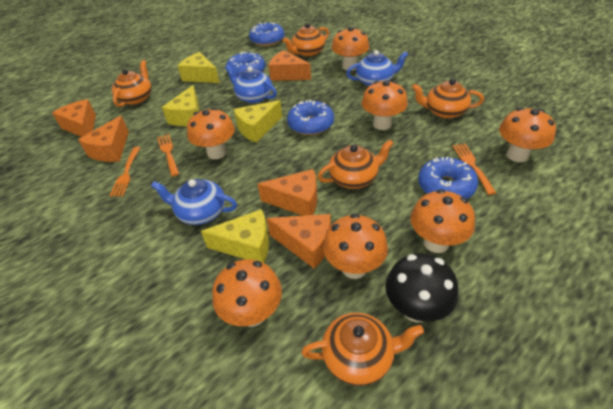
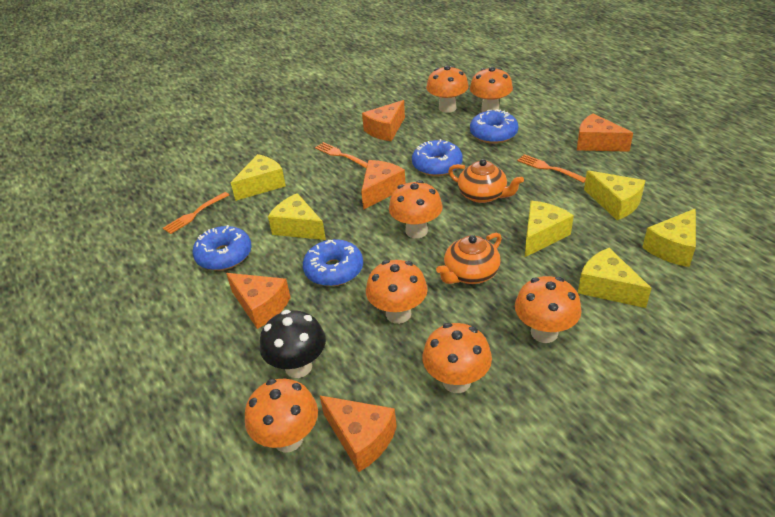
blue teapot: [151,179,237,225] [225,65,277,103] [346,50,409,86] = 3 -> none = 0
orange teapot: [112,60,152,107] [283,23,329,57] [301,313,424,386] [317,140,394,189] [412,79,484,119] = 5 -> [436,232,502,284] [448,159,524,203] = 2
yellow cheese: [162,85,199,126] [178,52,220,83] [201,209,269,263] [234,100,282,143] = 4 -> [231,154,286,201] [268,193,326,240] [525,201,574,257] [578,248,651,308] [584,170,646,220] [642,208,696,267] = 6

